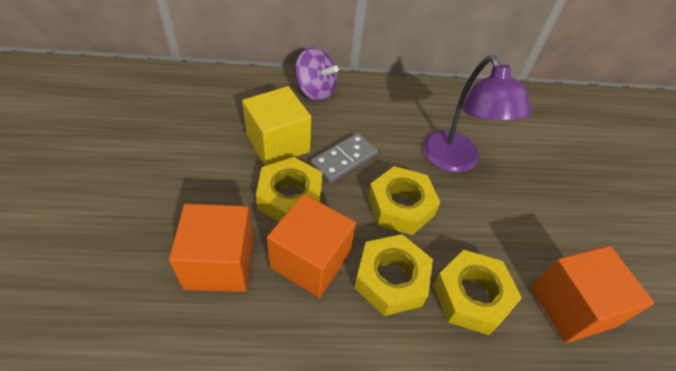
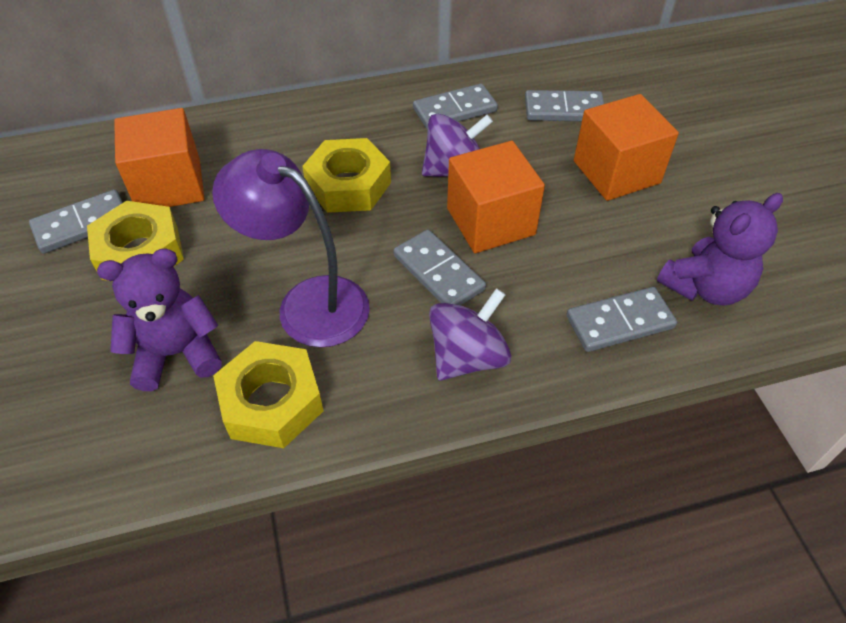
grey domino: [311,133,378,183] = 1 -> [29,189,123,254] [393,229,486,305] [413,84,498,129] [525,90,604,121] [566,287,677,352] = 5
purple spinning top: [295,48,339,101] = 1 -> [422,114,493,177] [429,288,511,380] = 2
purple teddy bear: none = 0 -> [97,248,222,391] [657,193,783,306] = 2
yellow cube: [242,86,311,166] = 1 -> none = 0
yellow nut: [256,157,323,222] [354,234,433,316] [368,166,441,235] [433,250,522,335] = 4 -> [87,201,184,282] [213,341,323,448] [302,138,391,213] = 3

